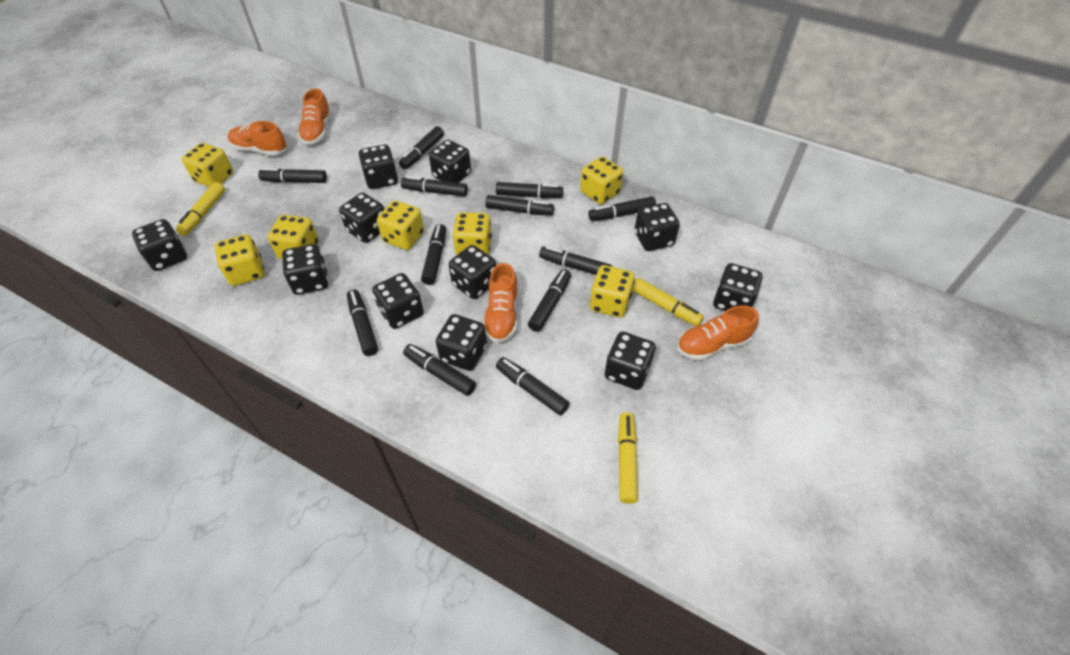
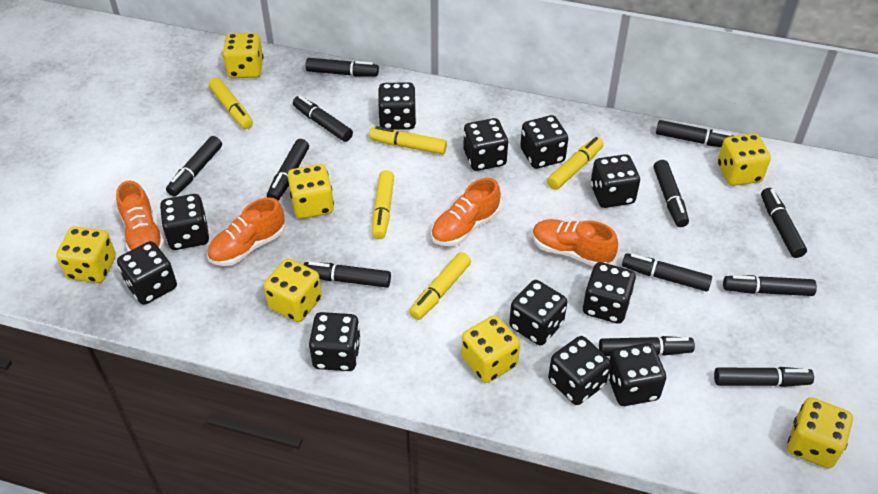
yellow marker: [176,182,225,236] [618,413,638,504] [632,278,704,326] = 3 -> [209,78,253,129] [369,126,447,154] [372,170,394,239] [409,252,471,320] [547,137,604,190] = 5

